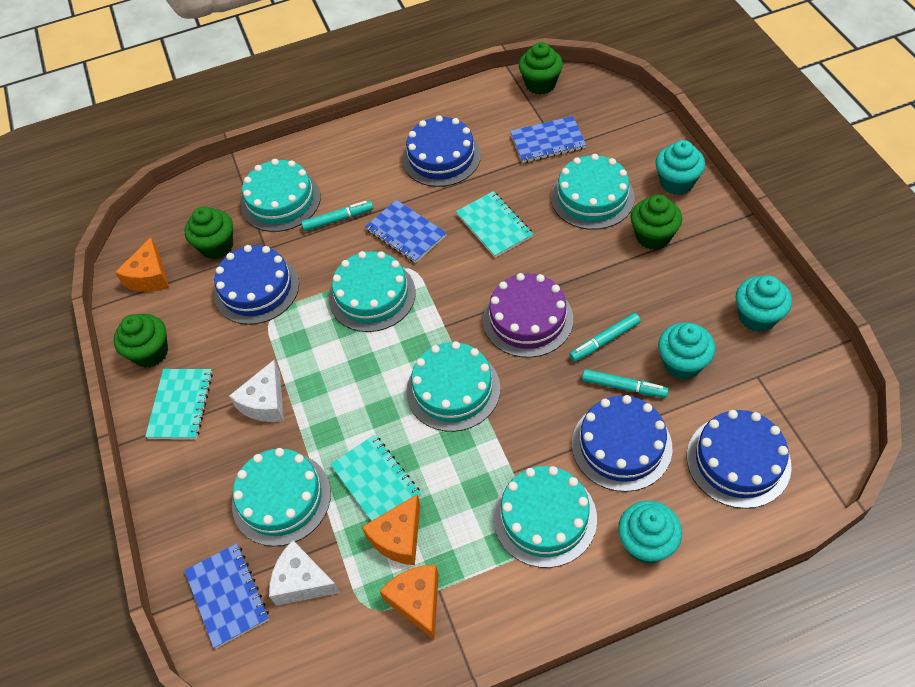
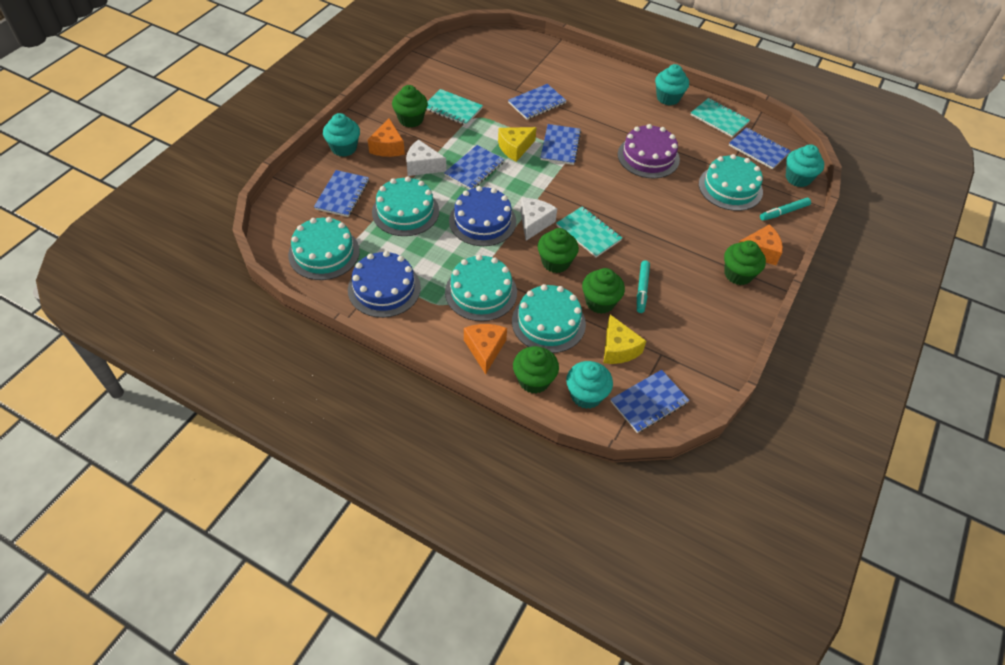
blue cake: [214,245,299,325] [402,115,481,187] [572,395,672,492] [687,410,792,509] = 4 -> [348,251,421,318] [449,186,516,246] = 2
blue notebook: [184,543,269,649] [365,200,447,263] [510,116,586,163] = 3 -> [314,170,369,217] [444,145,504,189] [508,84,567,120] [540,124,581,165] [611,370,690,433] [729,127,790,169] = 6
green cupcake: [113,314,168,368] [184,207,233,259] [519,42,563,95] [631,195,682,250] = 4 -> [392,85,428,127] [513,346,559,394] [538,228,579,273] [582,268,625,314] [724,240,766,285] = 5
turquoise cake: [232,448,331,546] [241,159,321,232] [329,251,416,332] [406,341,500,432] [493,466,597,568] [551,154,635,230] = 6 -> [288,217,360,280] [372,176,439,236] [445,255,517,321] [512,284,586,353] [699,154,763,211] = 5
turquoise marker: [301,201,373,231] [569,313,641,361] [582,369,669,398] = 3 -> [637,261,650,313] [760,198,811,221] = 2
yellow cheese: none = 0 -> [498,127,536,162] [604,315,646,364] = 2

